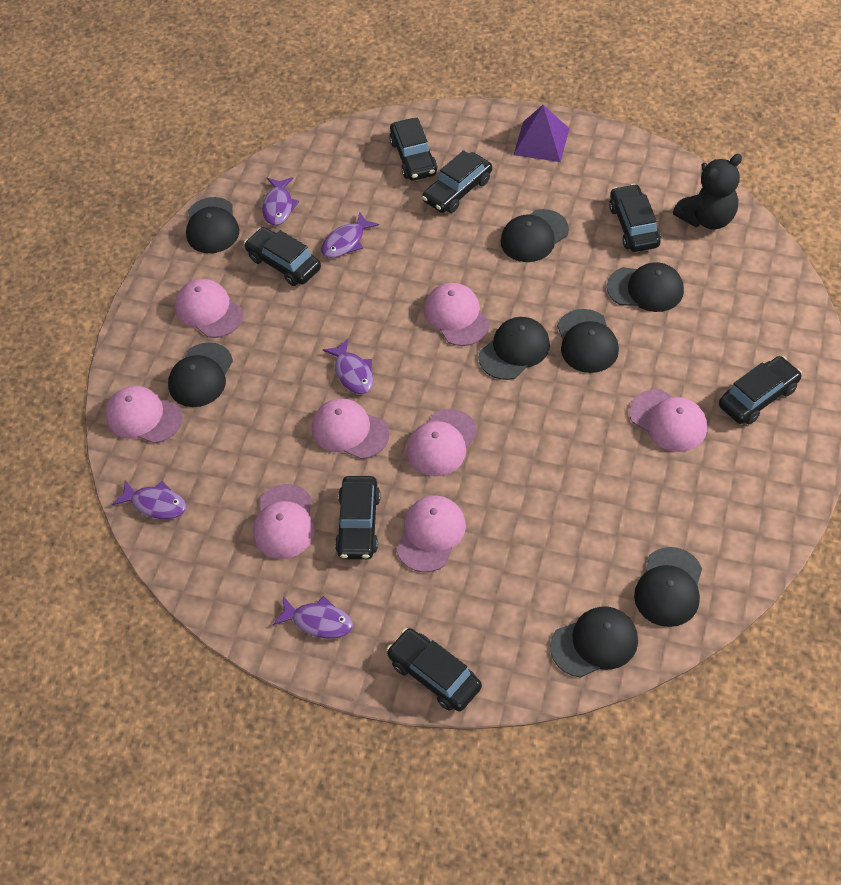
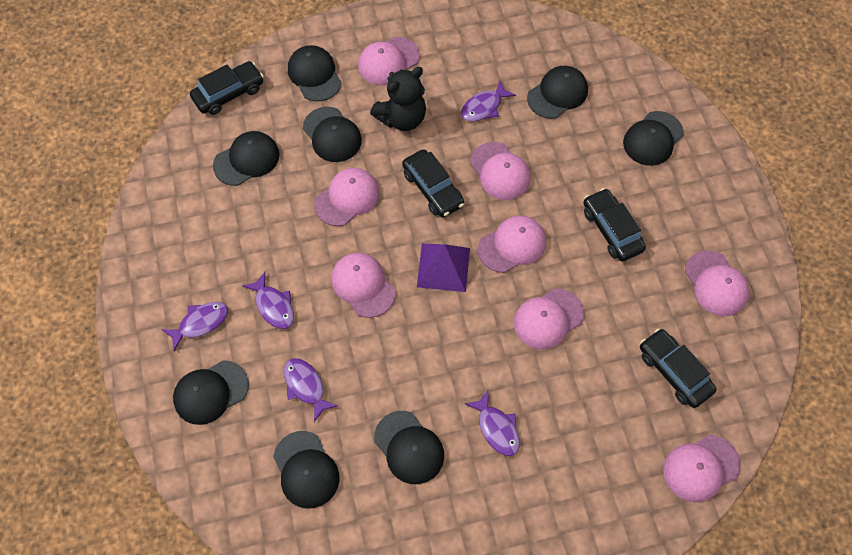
black car: [244,227,321,286] [335,476,381,559] [386,628,482,711] [389,117,438,181] [422,150,492,213] [609,184,661,252] [719,356,802,424] = 7 -> [190,61,264,115] [402,149,464,218] [583,188,646,262] [640,328,716,408] = 4

